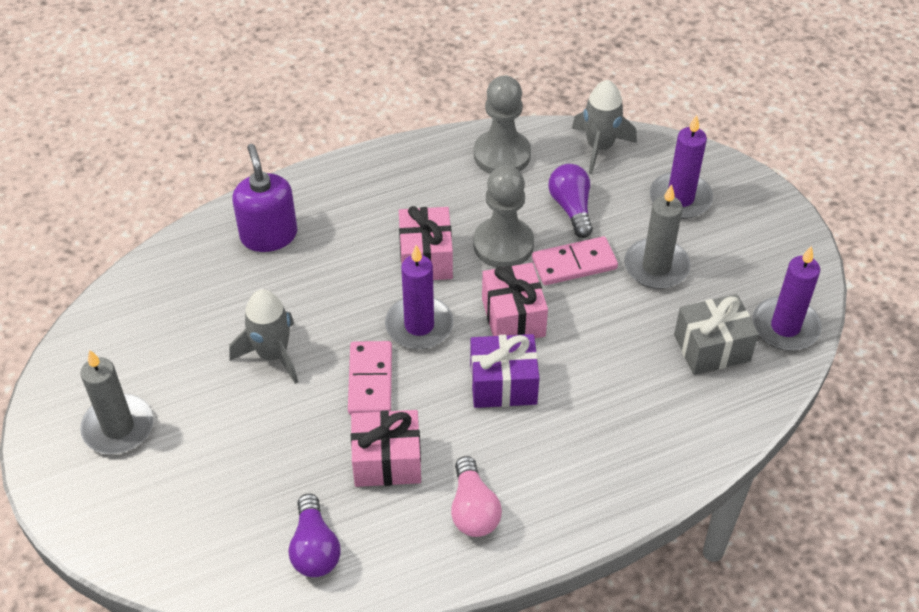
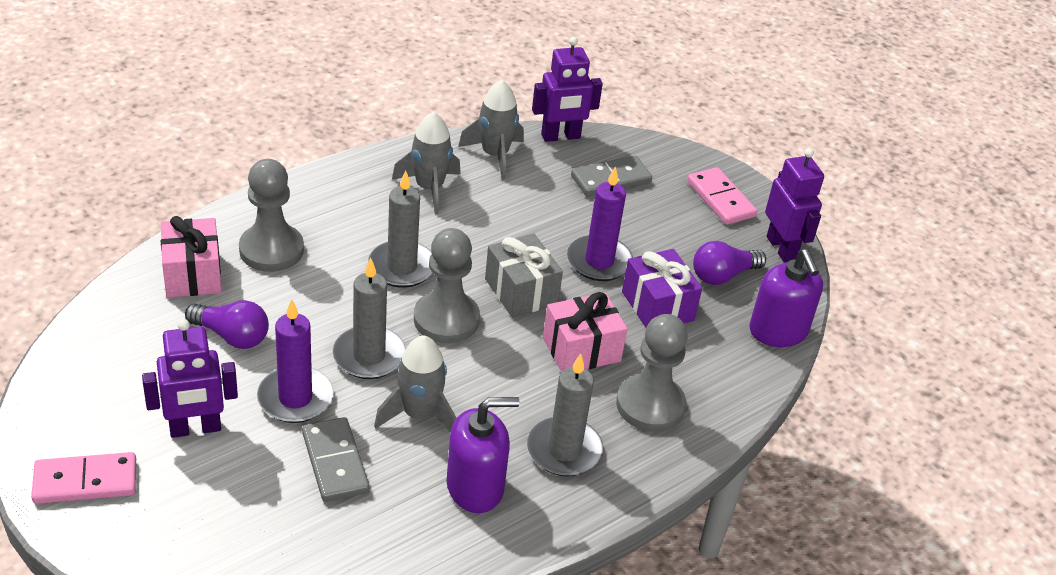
grey candle: [80,350,154,454] [624,184,691,289] = 2 -> [332,258,406,379] [368,170,433,288] [527,354,603,477] = 3
grey domino: none = 0 -> [302,417,369,502] [571,156,652,196] = 2
grey pawn: [473,166,534,267] [474,76,531,174] = 2 -> [239,159,304,272] [414,228,480,343] [616,314,688,432] = 3
grey rocket: [229,289,298,384] [572,80,637,174] = 2 -> [374,335,456,432] [392,112,461,214] [458,80,524,179] = 3
pink gift: [351,410,421,487] [399,206,453,280] [482,263,548,338] = 3 -> [161,216,222,297] [543,292,627,372] = 2
pink light bulb: [451,456,502,537] = 1 -> none = 0
purple candle: [385,245,453,349] [650,115,713,219] [753,246,822,351] = 3 -> [257,299,334,423] [567,166,633,281] = 2
purple robot: none = 0 -> [142,319,238,438] [532,37,603,142] [765,148,824,262] = 3
purple soap dispenser: [232,144,298,252] = 1 -> [446,397,520,513] [750,249,823,347] = 2

